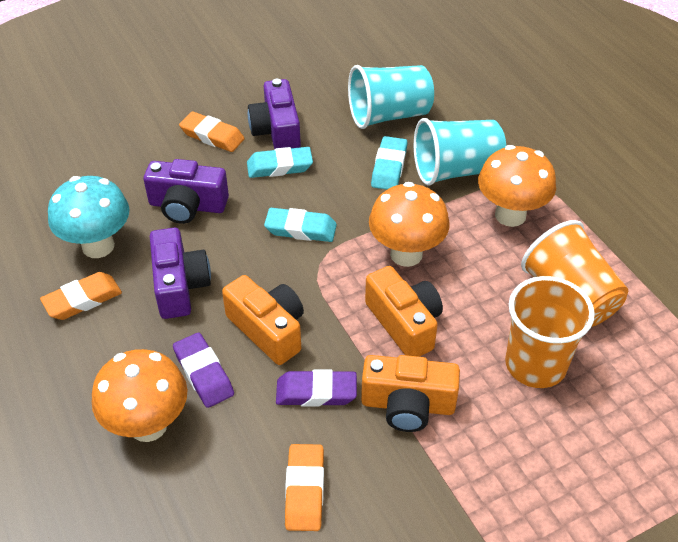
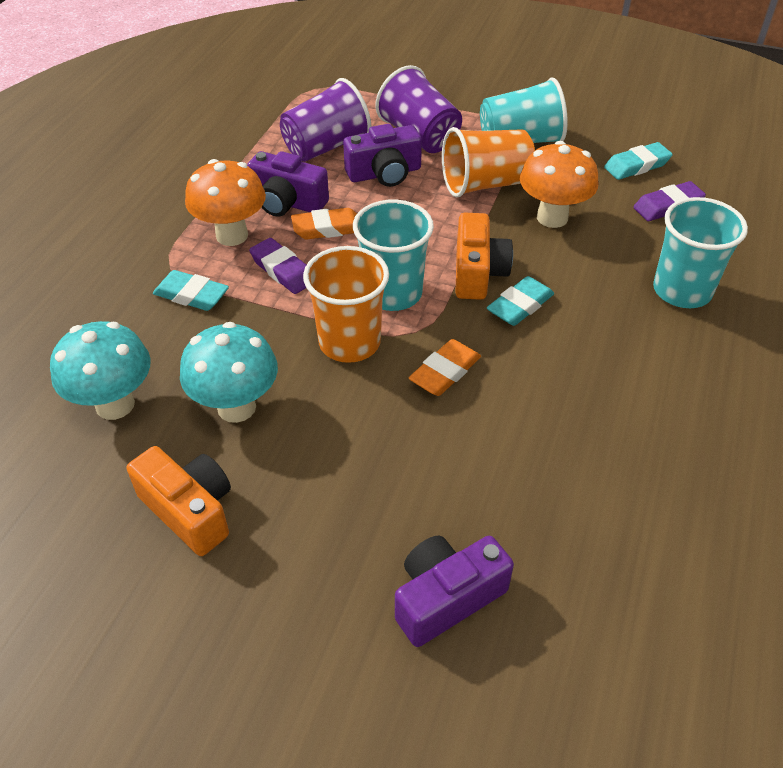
orange camera: [222,275,304,365] [361,355,460,432] [365,266,443,357] = 3 -> [127,446,231,556] [455,213,513,300] = 2
orange eraser: [40,272,122,320] [179,112,245,152] [285,444,324,531] = 3 -> [291,208,357,240] [409,339,481,396] = 2
orange mushroom: [92,349,187,442] [369,182,449,267] [478,145,556,227] = 3 -> [185,159,266,246] [520,141,599,228] = 2
purple cup: none = 0 -> [280,78,371,162] [375,65,462,153] = 2
turquoise cup: [348,65,434,129] [414,118,506,186] = 2 -> [353,200,434,311] [480,78,568,143] [653,197,748,308] = 3
turquoise mushroom: [48,176,129,258] = 1 -> [50,321,150,420] [180,322,278,423] = 2

